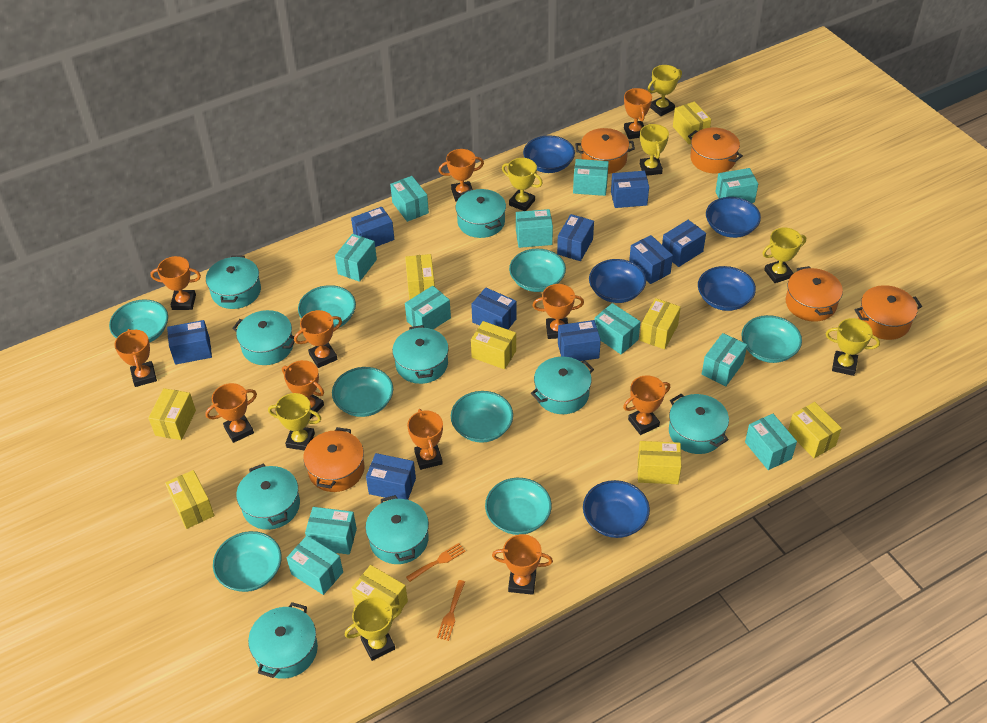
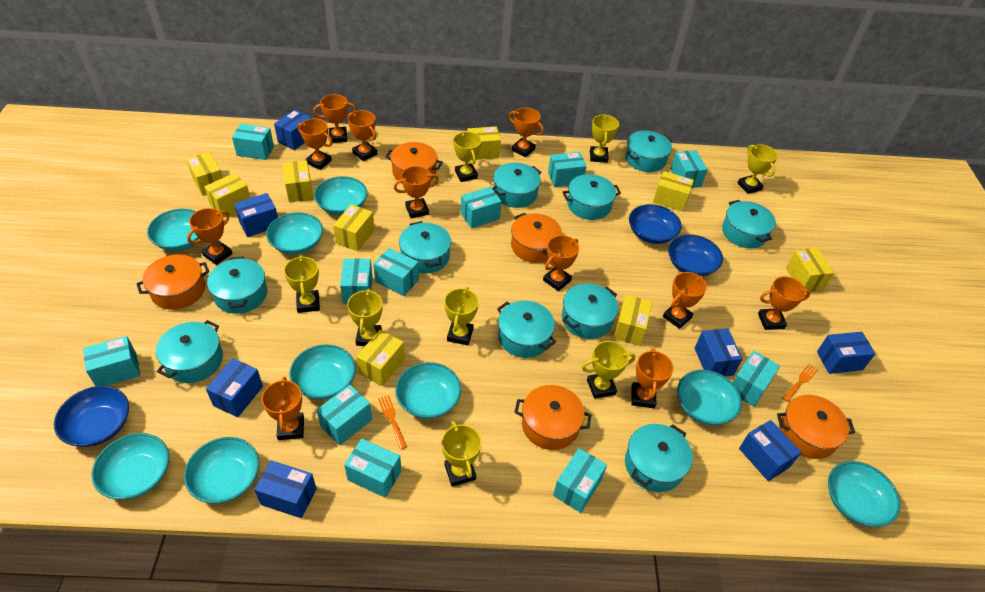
blue bowl: [523,135,575,173] [583,480,650,538] [589,259,646,303] [698,266,756,311] [706,197,761,238] = 5 -> [54,386,129,447] [629,204,682,244] [668,235,723,276] = 3
blue box: [167,320,212,365] [351,207,395,247] [366,453,416,500] [471,288,517,329] [557,214,594,261] [558,320,601,361] [611,171,649,208] [629,235,673,284] [662,220,706,267] = 9 -> [206,358,263,417] [234,193,278,237] [254,460,316,518] [274,109,312,150] [695,328,743,377] [739,420,802,481] [817,332,876,374] = 7
turquoise bowl: [109,299,168,343] [213,531,282,592] [298,285,356,328] [332,367,393,417] [451,391,513,443] [485,478,552,535] [509,249,566,292] [742,315,802,363] = 8 -> [91,433,169,500] [147,209,199,251] [184,437,260,504] [266,212,323,255] [289,344,356,400] [314,176,367,215] [395,362,461,419] [677,370,742,426] [828,461,901,527] = 9
turquoise pot: [206,255,261,309] [232,310,295,365] [236,463,300,530] [248,602,318,679] [365,495,429,564] [392,325,449,384] [456,189,506,238] [531,357,594,414] [669,394,729,454] = 9 -> [156,320,223,383] [207,256,267,314] [399,221,451,274] [492,163,542,208] [497,301,556,358] [562,284,618,339] [563,174,621,220] [625,130,672,172] [625,424,693,492] [722,200,776,248] = 10
yellow trophy: [268,393,322,451] [344,597,403,661] [502,158,543,211] [640,124,669,176] [648,65,682,116] [762,227,806,283] [826,318,880,376] = 7 -> [284,255,320,313] [347,289,383,346] [442,421,482,487] [444,287,479,345] [454,132,481,182] [582,341,635,399] [590,115,619,163] [738,144,778,194] = 8

